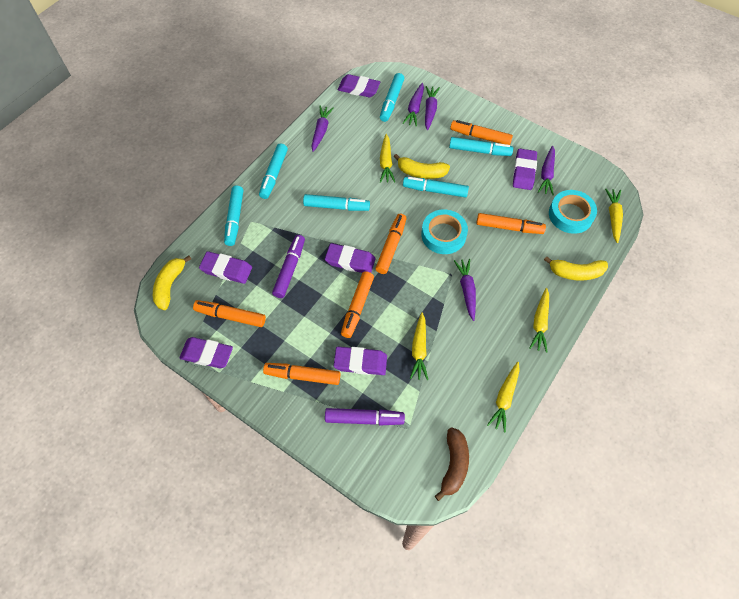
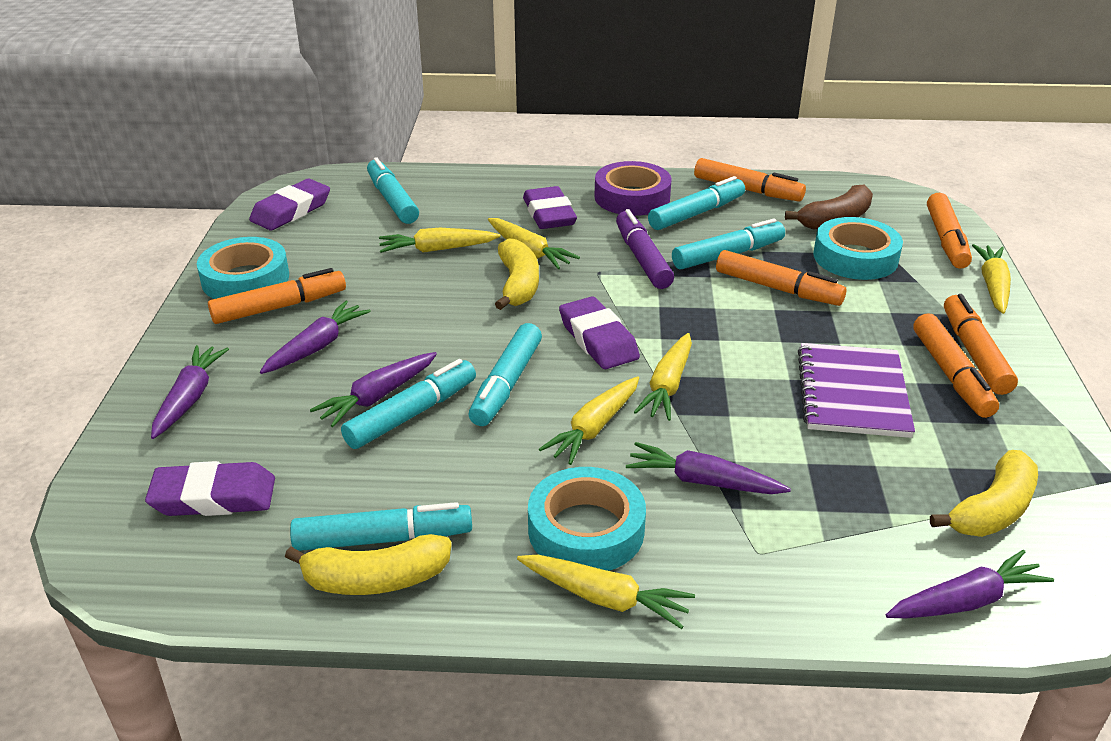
purple eraser: [179,337,233,368] [199,251,252,284] [325,243,376,273] [334,347,387,375] [338,74,380,97] [513,149,537,190] = 6 -> [145,461,275,516] [249,179,330,230] [523,186,577,229] [559,297,640,369] = 4
purple marker: [272,235,305,298] [325,408,405,426] = 2 -> [616,209,674,289] = 1
purple notebook: none = 0 -> [798,343,915,438] = 1
purple tape: none = 0 -> [595,161,672,216] = 1
turquoise tape: [421,209,468,254] [549,190,597,234] = 2 -> [197,237,289,299] [528,467,646,571] [813,217,903,280] = 3
yellow carrot: [380,134,395,183] [410,312,428,380] [487,362,520,432] [529,288,549,352] [605,189,623,243] = 5 -> [379,228,501,253] [488,218,580,269] [517,555,695,629] [539,376,639,465] [634,333,692,421] [972,244,1011,314] = 6

